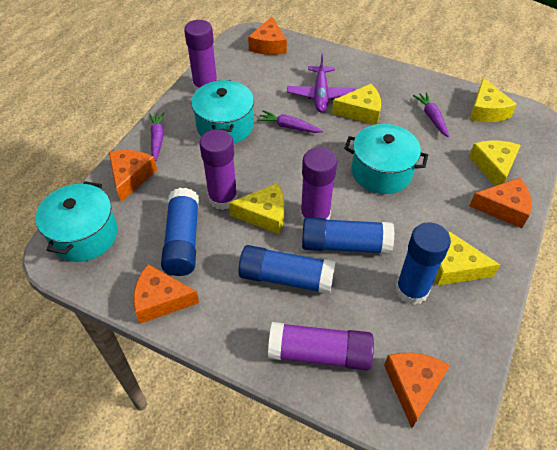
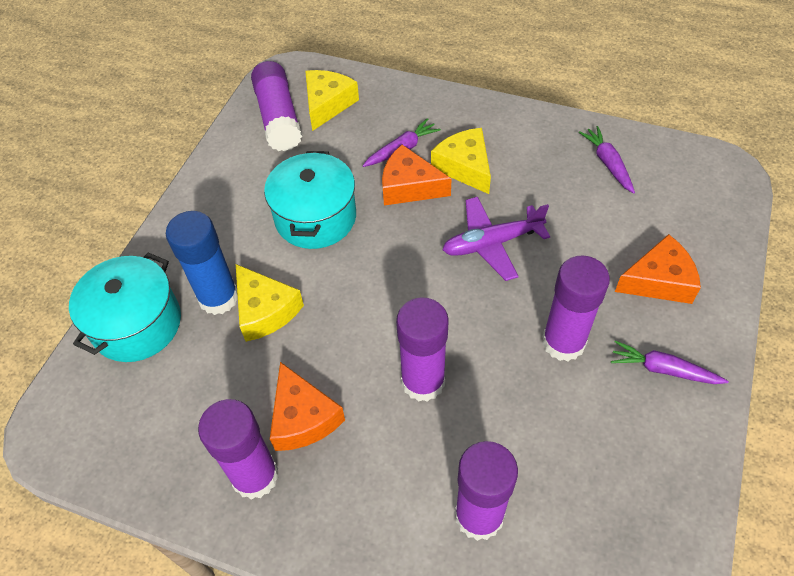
blue glue stick: [161,188,199,276] [238,245,336,294] [302,217,395,254] [395,222,451,305] = 4 -> [166,211,238,315] = 1
orange cheese: [109,150,157,202] [133,264,199,324] [248,17,287,55] [384,353,450,428] [469,178,532,228] = 5 -> [270,362,345,451] [382,145,452,205] [615,234,701,304] = 3
purple glue stick: [184,20,218,92] [199,129,238,210] [268,322,374,371] [300,147,337,222] = 4 -> [198,399,279,499] [251,61,302,151] [396,297,449,402] [455,441,518,541] [542,255,610,361] = 5
turquoise pot: [35,181,118,262] [191,80,254,144] [344,124,428,194] = 3 -> [69,253,181,362] [264,151,356,249] = 2
yellow cheese: [229,183,284,235] [332,84,381,125] [435,231,500,286] [469,78,517,122] [469,140,521,186] = 5 -> [236,264,304,342] [305,70,359,131] [431,128,491,194] = 3

